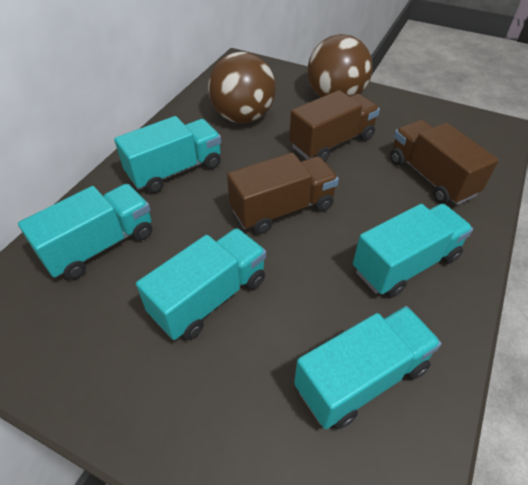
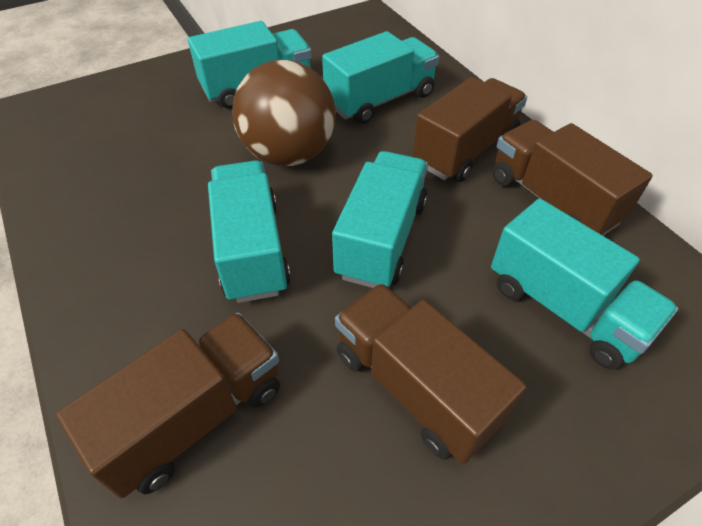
brown ball: [208,52,276,123] [307,34,372,97] = 2 -> [232,59,336,166] = 1
brown truck: [227,153,339,234] [289,90,380,161] [390,120,498,205] = 3 -> [56,312,280,498] [335,283,527,464] [413,77,527,182] [492,120,653,236] = 4

